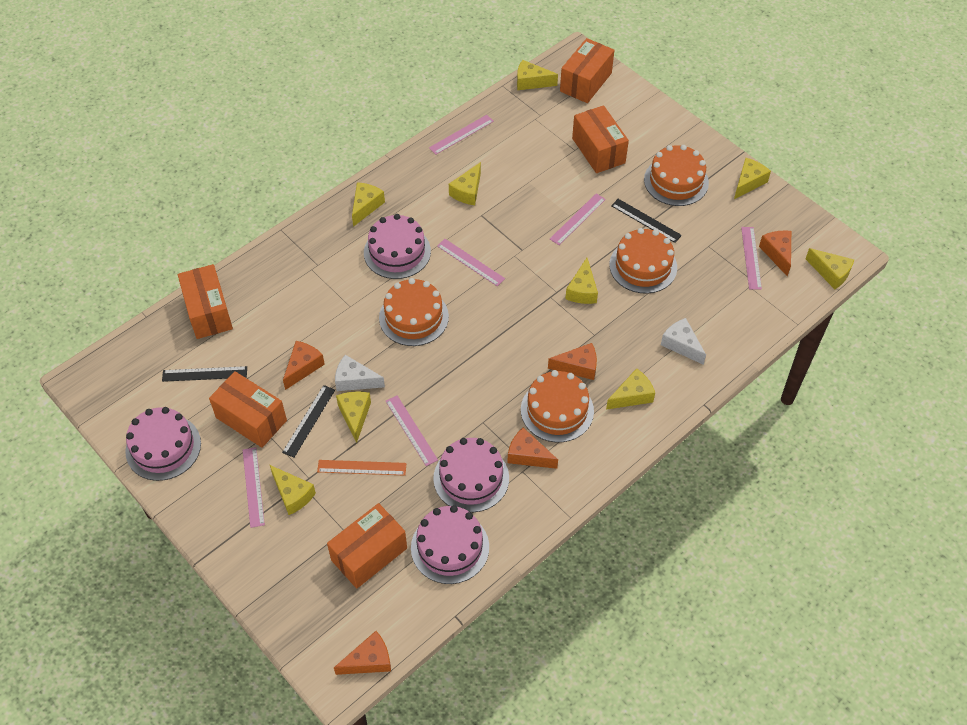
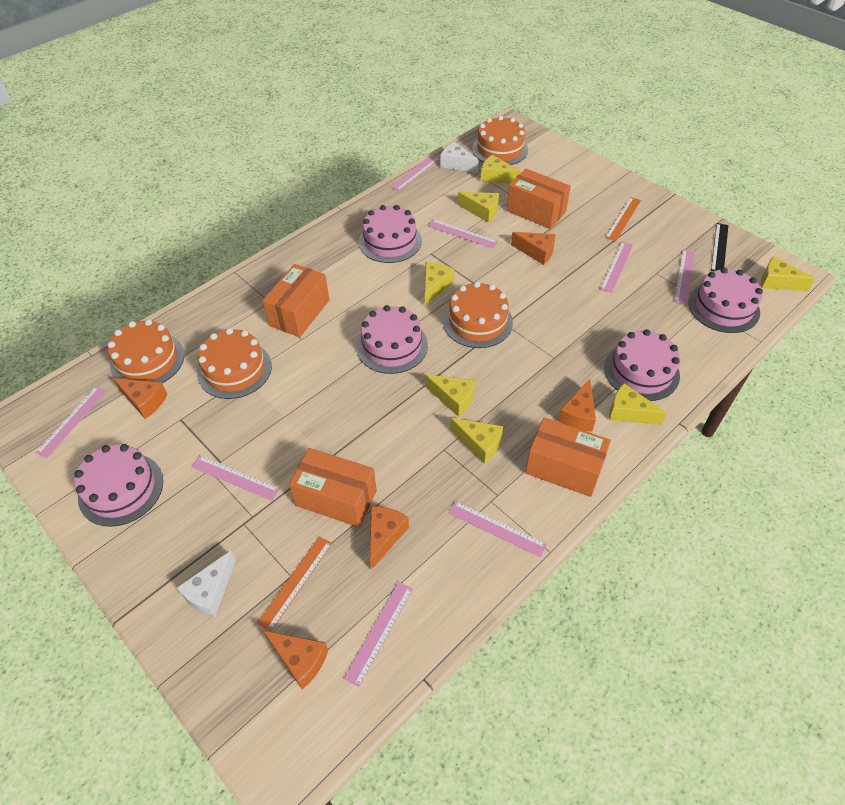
black ruler: [162,366,247,382] [282,385,335,458] [611,199,682,243] = 3 -> [711,223,728,271] = 1
orange box: [178,264,233,339] [209,371,287,448] [327,503,407,589] [560,38,614,103] [572,105,629,173] = 5 -> [262,264,329,337] [289,448,377,527] [507,168,571,229] [525,417,611,497] = 4
orange ruler: [317,460,406,476] = 1 -> [257,536,332,632] [605,197,641,241] = 2
pink cake: [125,407,201,481] [364,214,431,279] [411,505,489,584] [433,438,509,512] = 4 -> [74,444,163,527] [356,305,428,374] [359,205,422,263] [604,329,680,401] [688,268,763,333] = 5
pink ruler: [243,447,265,528] [386,396,438,466] [429,115,494,155] [437,239,505,286] [550,194,606,245] [741,227,762,290] = 6 -> [36,386,107,458] [191,455,280,501] [344,582,413,687] [391,155,440,191] [428,219,498,248] [449,501,547,557] [600,242,633,293] [674,250,695,304] = 8
yellow cheese: [270,465,316,515] [336,391,371,443] [352,182,385,227] [449,162,481,205] [517,60,558,90] [565,258,598,304] [606,368,655,410] [734,158,771,199] [806,248,854,289] = 9 -> [425,262,454,306] [425,374,475,417] [450,418,503,464] [458,192,499,222] [481,155,521,184] [609,383,667,425] [761,256,815,291] = 7

